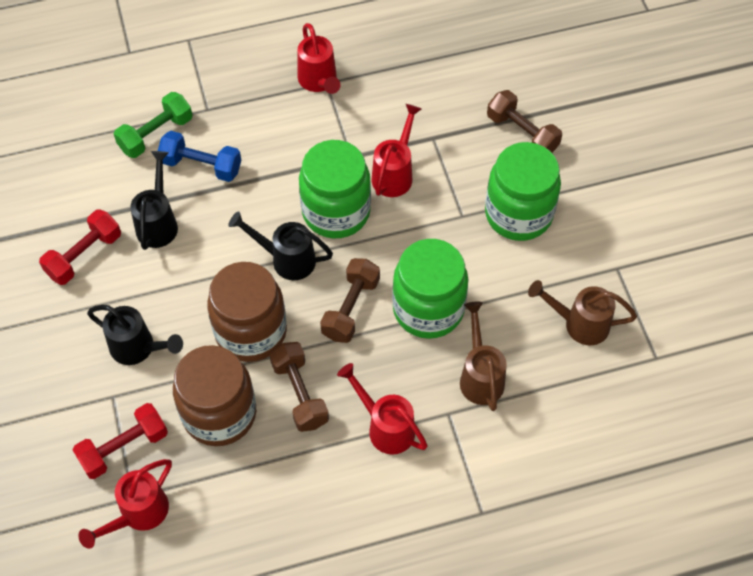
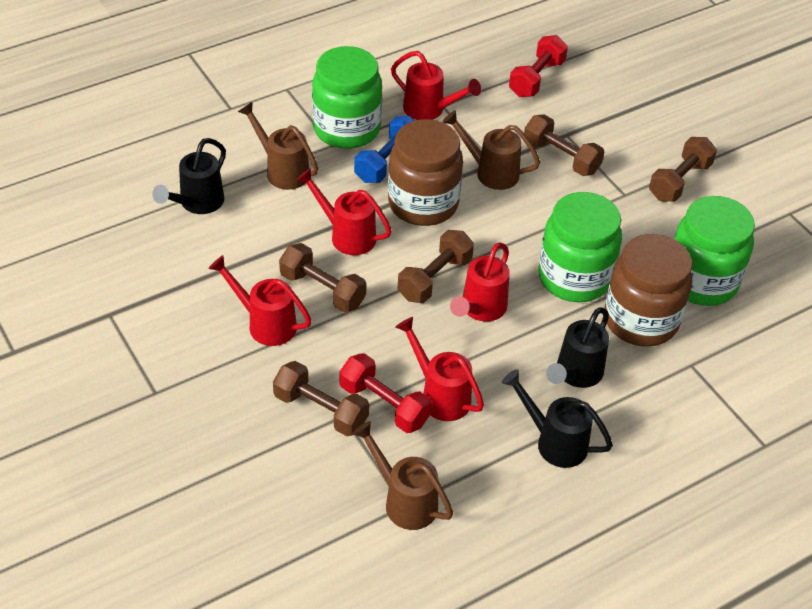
brown dumbbell: [269,342,329,432] [320,258,380,343] [487,90,562,153] = 3 -> [273,361,369,436] [279,243,367,312] [398,230,474,303] [524,114,604,176] [649,137,717,202] = 5
brown watering can: [460,302,507,411] [528,280,637,346] = 2 -> [238,102,318,190] [352,421,453,530] [443,110,540,190] = 3
green dumbbell: [114,92,193,158] = 1 -> none = 0
red watering can: [79,459,172,549] [298,23,341,94] [337,363,428,455] [371,104,422,197] = 4 -> [208,255,312,346] [296,168,392,255] [391,51,481,120] [396,317,484,421] [450,242,510,322] = 5

